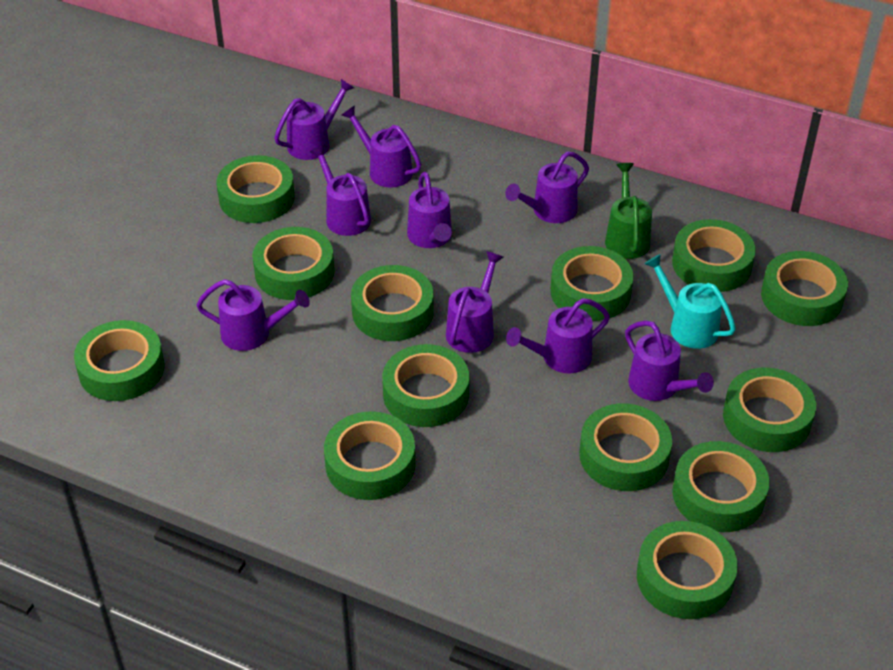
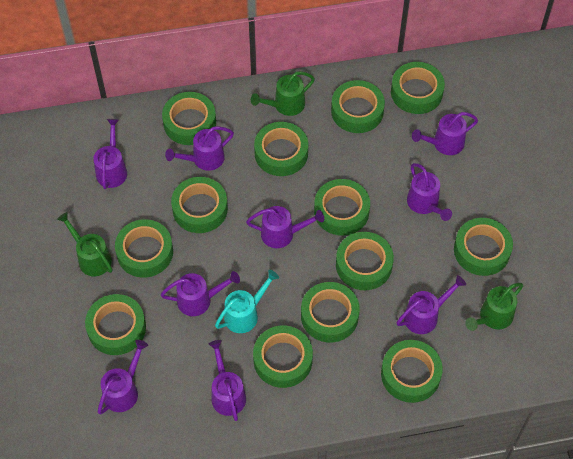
green watering can: [605,163,652,259] = 1 -> [57,212,112,276] [251,71,315,116] [465,283,523,331] = 3

